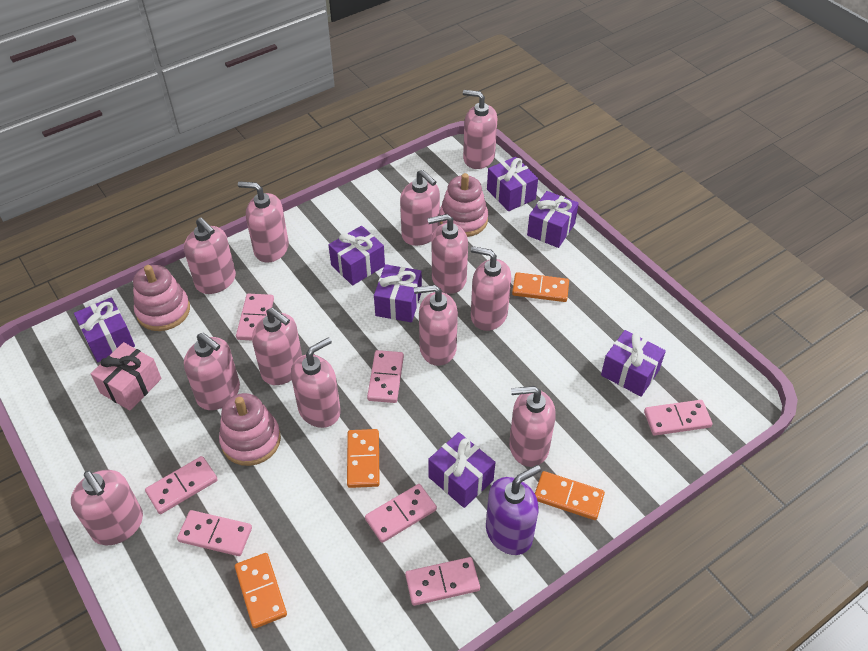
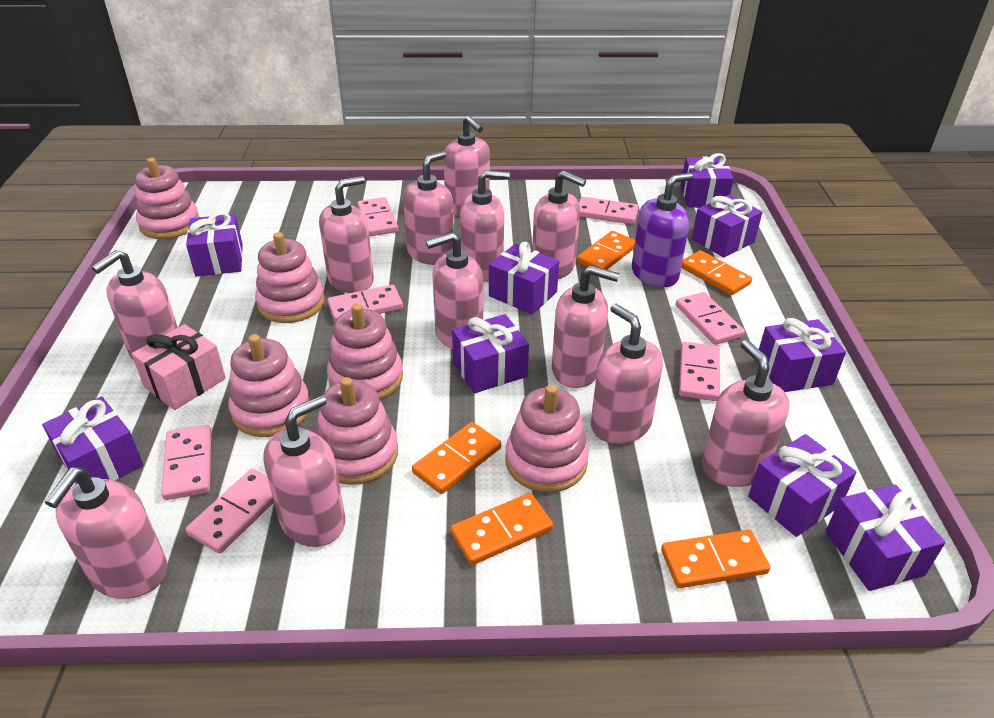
orange domino: [235,553,287,629] [347,429,380,488] [512,272,569,302] [535,471,605,520] = 4 -> [412,422,501,494] [450,493,553,565] [577,231,635,270] [661,530,770,588] [681,250,752,295] = 5
pink stacking toy: [133,265,190,331] [219,393,281,466] [440,173,488,237] = 3 -> [135,158,199,239] [228,334,310,437] [255,232,325,323] [316,377,398,485] [327,303,403,400] [506,385,589,492] = 6
purple gift: [74,297,135,362] [328,226,385,285] [374,264,422,322] [428,432,495,508] [487,157,538,211] [527,191,579,248] [601,330,666,397] = 7 -> [42,396,144,484] [186,212,243,277] [452,314,529,393] [489,242,559,314] [681,153,734,208] [692,195,762,257] [748,434,857,537] [759,318,846,392] [825,485,946,591] = 9

